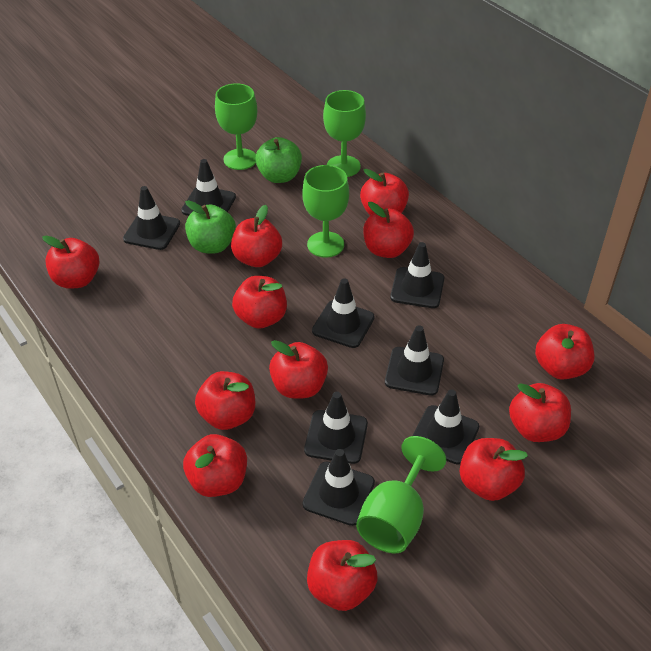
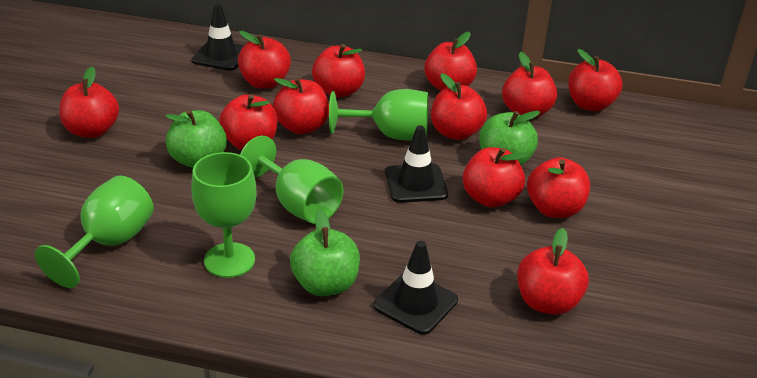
black traffic cone: [123,186,180,250] [181,159,236,216] [302,449,375,526] [304,392,368,464] [312,278,375,348] [385,326,444,396] [390,242,444,308] [413,389,479,465] = 8 -> [192,3,244,71] [374,241,458,335] [385,125,448,203] = 3
green apple: [185,200,236,254] [255,137,302,183] = 2 -> [165,110,227,168] [290,210,360,296] [479,111,540,165] = 3

